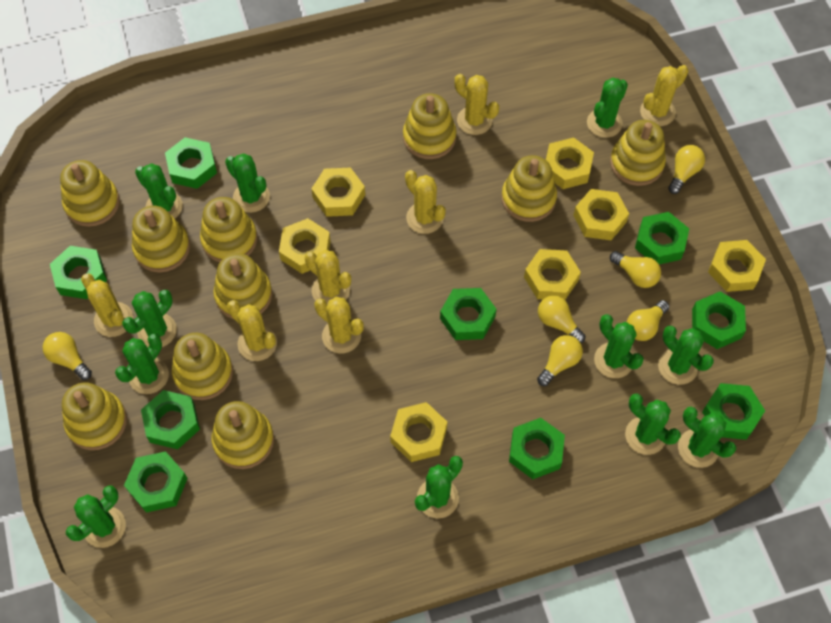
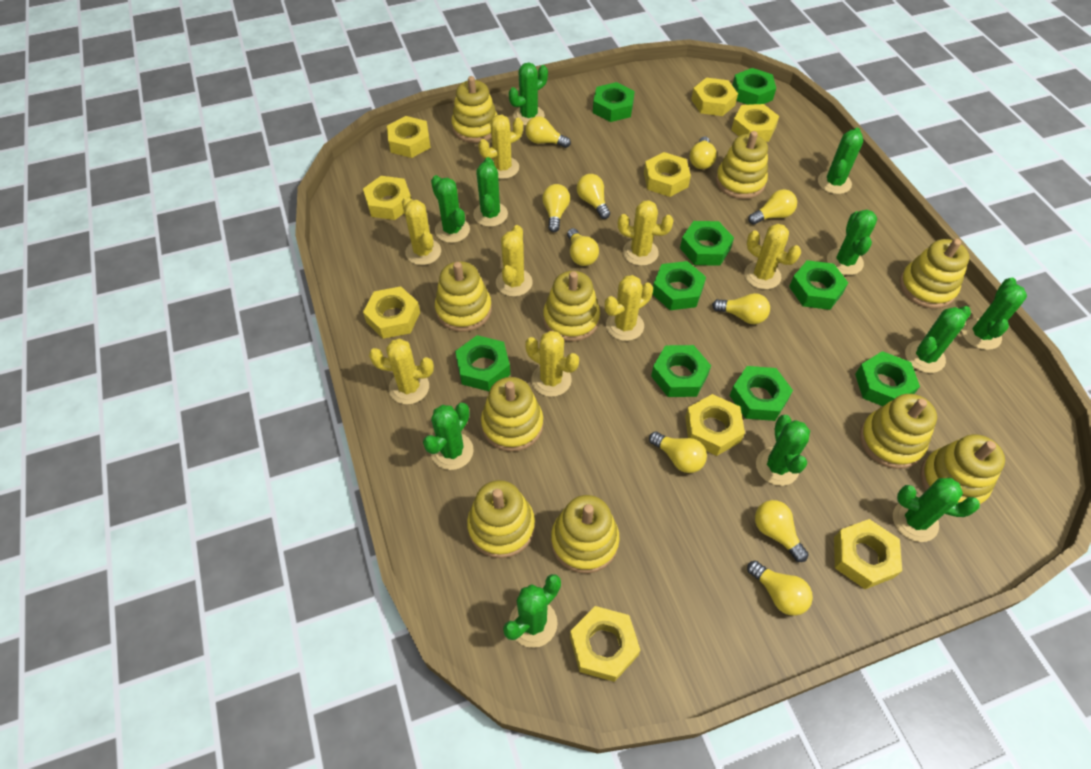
yellow cactus: [81,274,133,337] [227,300,277,361] [305,250,351,305] [314,296,364,353] [405,170,446,234] [455,74,499,135] [640,65,688,126] = 7 -> [369,339,434,404] [402,196,441,265] [478,115,523,179] [496,225,533,297] [525,331,579,397] [605,275,653,341] [618,200,674,266] [744,224,801,289] = 8
yellow light bulb: [43,332,92,380] [537,335,583,386] [538,295,585,343] [610,251,661,288] [627,300,669,341] [668,145,705,194] = 6 -> [525,116,571,148] [542,184,570,232] [567,228,599,266] [577,174,610,219] [649,431,707,473] [690,136,717,169] [712,293,770,324] [747,561,813,616] [748,189,797,225] [755,500,809,562] = 10
yellow nut: [279,218,331,274] [311,167,365,217] [390,402,447,462] [524,249,581,300] [546,137,594,189] [573,189,629,240] [708,240,766,292] = 7 -> [363,176,411,220] [363,286,420,339] [387,116,431,158] [570,606,641,682] [644,152,691,197] [685,394,745,456] [691,78,738,116] [731,104,779,142] [834,519,902,589] = 9

